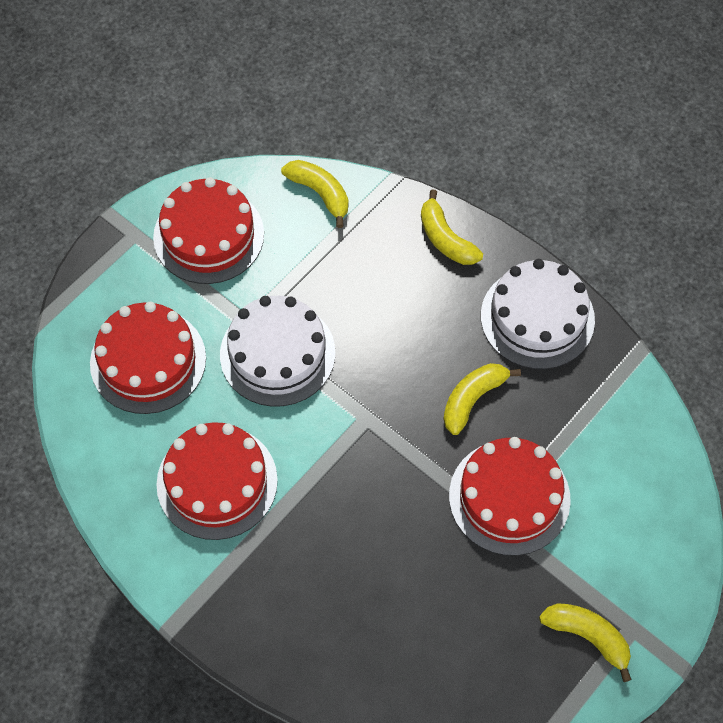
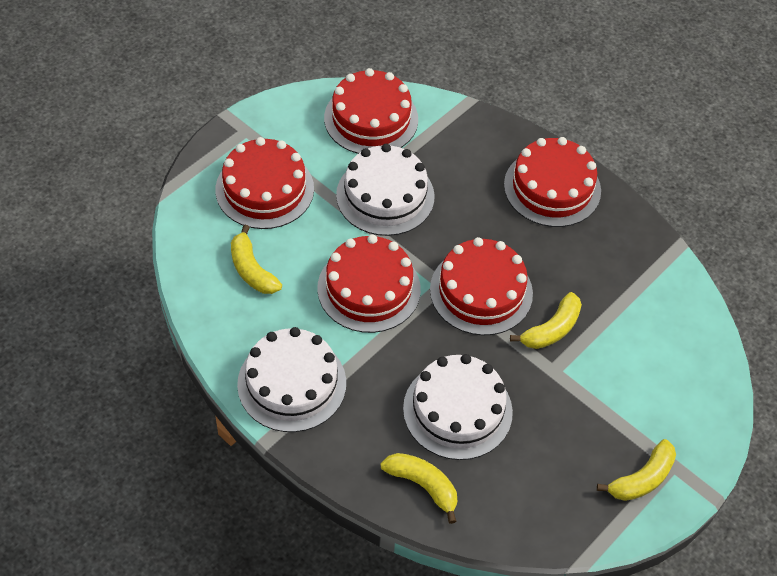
red cake: [90,302,206,414] [153,177,264,284] [156,422,278,540] [449,437,571,556] = 4 -> [215,137,314,229] [317,234,421,333] [324,68,418,154] [430,237,533,335] [504,137,601,227] = 5
white cake: [220,296,335,407] [481,259,595,369] = 2 -> [237,327,346,432] [336,144,435,236] [403,354,513,460] = 3

